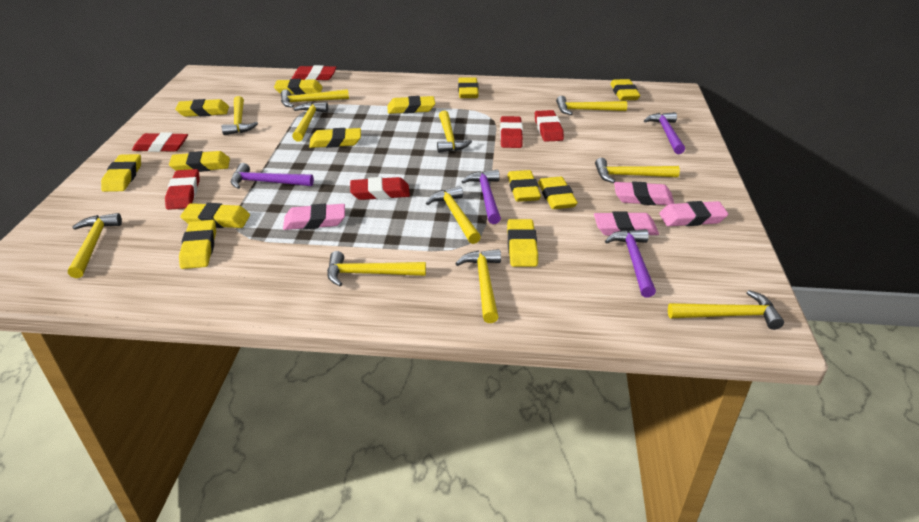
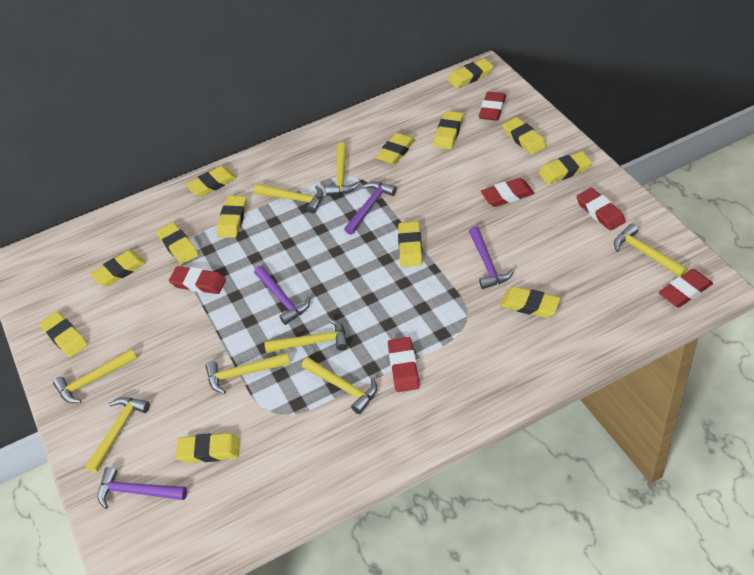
pink eraser: [283,204,345,230] [594,211,659,236] [614,181,674,205] [659,201,728,226] = 4 -> none = 0
yellow hammer: [68,213,122,278] [222,96,258,135] [281,89,349,108] [292,102,328,142] [327,251,426,286] [426,186,481,244] [437,111,472,153] [455,249,501,323] [556,96,627,115] [595,158,680,183] [668,290,784,330] = 11 -> [53,349,137,403] [86,397,150,472] [206,353,290,394] [254,184,323,213] [264,319,348,353] [302,357,377,414] [325,143,359,196] [614,224,688,277] = 8

